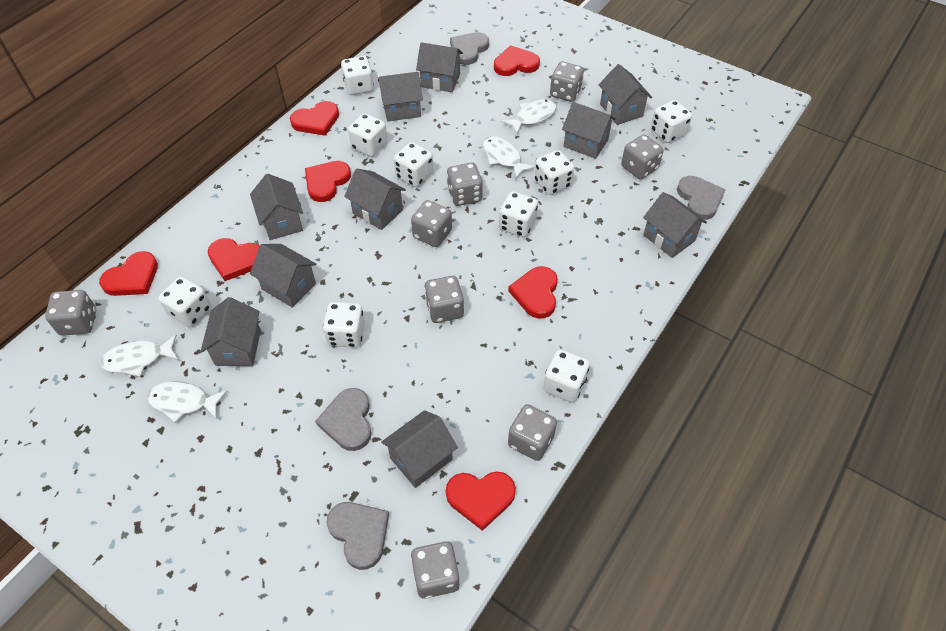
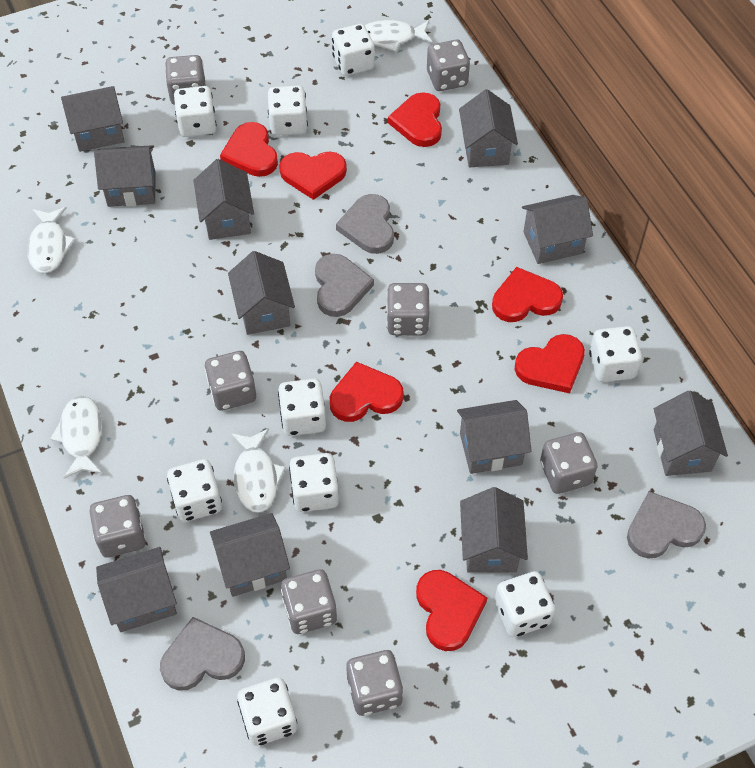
grey house: [201,297,261,366] [250,174,303,240] [250,244,316,308] [344,169,406,230] [378,72,423,122] [381,410,458,488] [416,42,463,92] [562,102,616,159] [599,64,652,125] [643,192,707,258] = 10 -> [61,86,125,152] [94,145,156,207] [96,547,177,632] [193,159,254,240] [210,513,290,597] [228,251,295,335] [457,400,531,474] [459,89,518,168] [460,487,528,573] [522,195,593,264] [654,391,728,476] = 11

